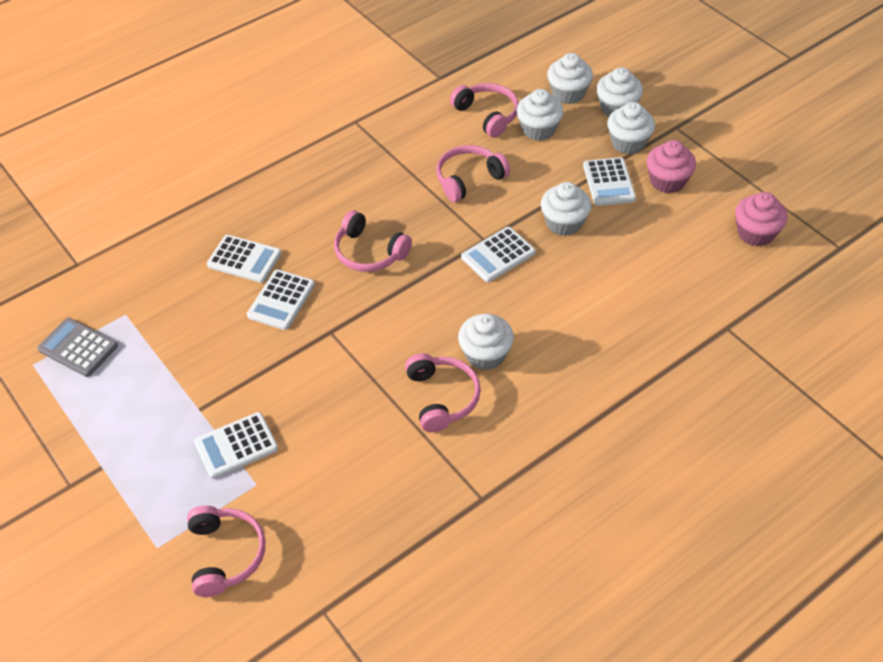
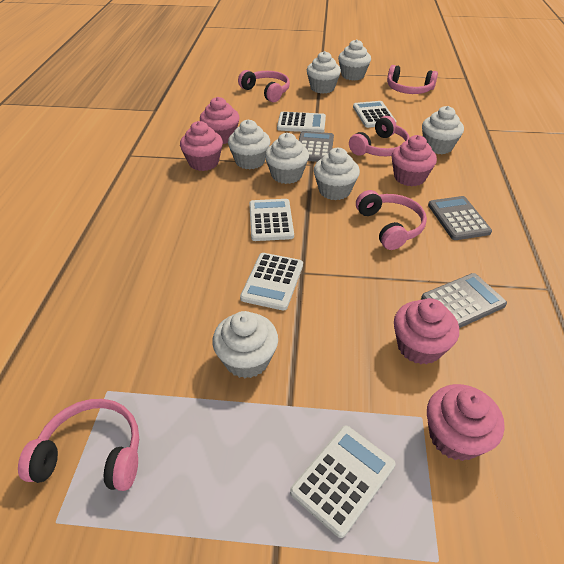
grey calculator: [37,318,118,377] = 1 -> [299,131,334,162] [421,273,507,328] [428,196,492,240] = 3
pink cupcake: [647,140,696,193] [735,192,787,246] = 2 -> [180,121,223,171] [200,97,240,144] [392,135,437,186] [394,298,459,364] [427,384,505,461] = 5
white cupcake: [458,314,514,370] [516,89,564,141] [541,182,591,236] [547,53,593,104] [596,67,643,117] [607,102,655,154] = 6 -> [212,311,278,378] [228,120,270,169] [265,133,309,184] [307,51,341,94] [314,148,360,200] [338,39,371,81] [422,106,464,154] = 7

